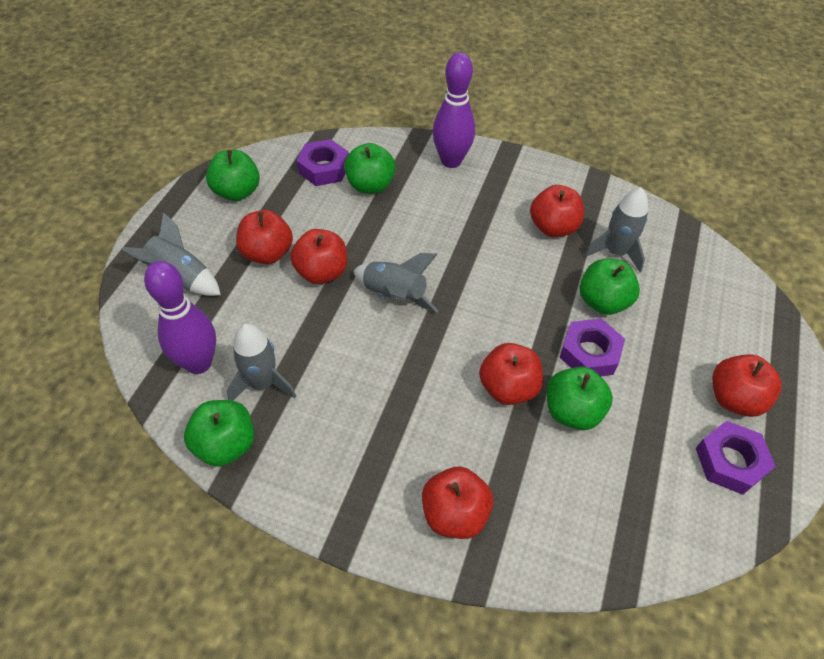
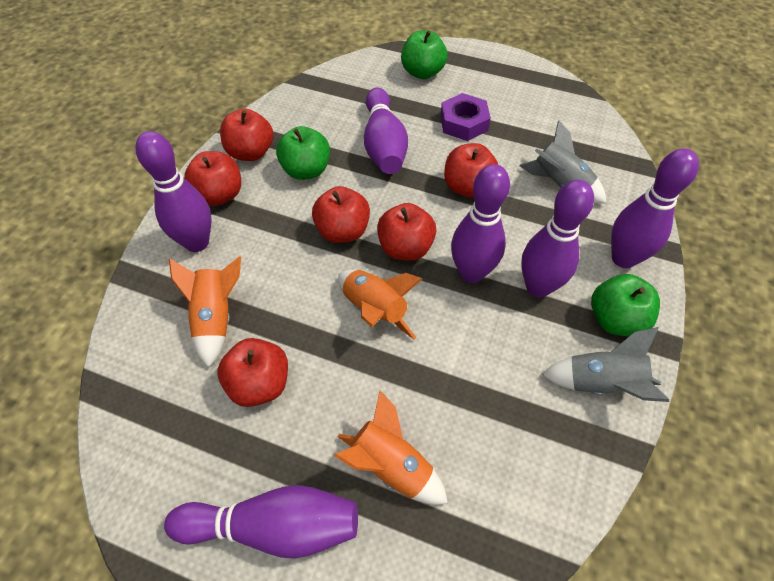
green apple: [184,400,254,467] [206,150,260,201] [344,143,396,194] [547,367,613,430] [580,258,640,315] = 5 -> [276,126,330,180] [401,30,448,79] [591,274,660,336] = 3
grey rocket: [122,212,221,296] [227,323,296,400] [353,253,438,313] [585,187,648,272] = 4 -> [519,121,606,204] [542,327,669,402] = 2
orange rocket: none = 0 -> [169,256,241,368] [334,391,448,505] [338,270,422,340] = 3
purple bowling pin: [144,261,216,374] [432,52,475,168] = 2 -> [136,131,212,252] [164,485,358,559] [364,87,408,174] [451,164,510,283] [521,180,594,297] [611,148,699,268] = 6
purple nut: [297,139,349,186] [560,318,625,376] [696,421,776,495] = 3 -> [440,93,491,141] = 1

